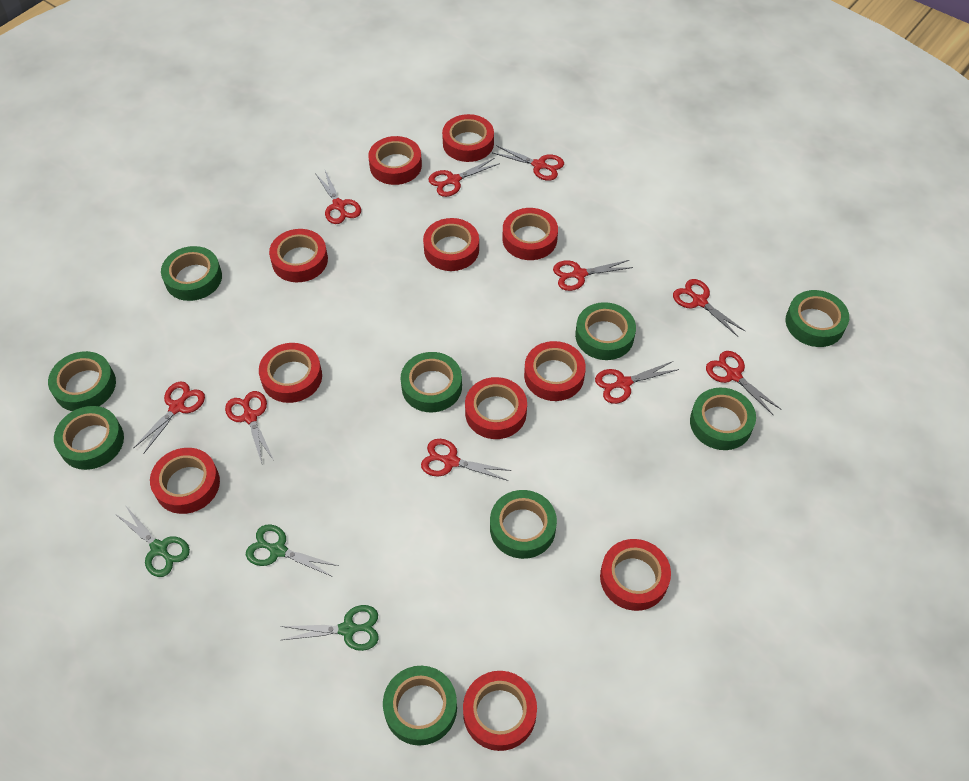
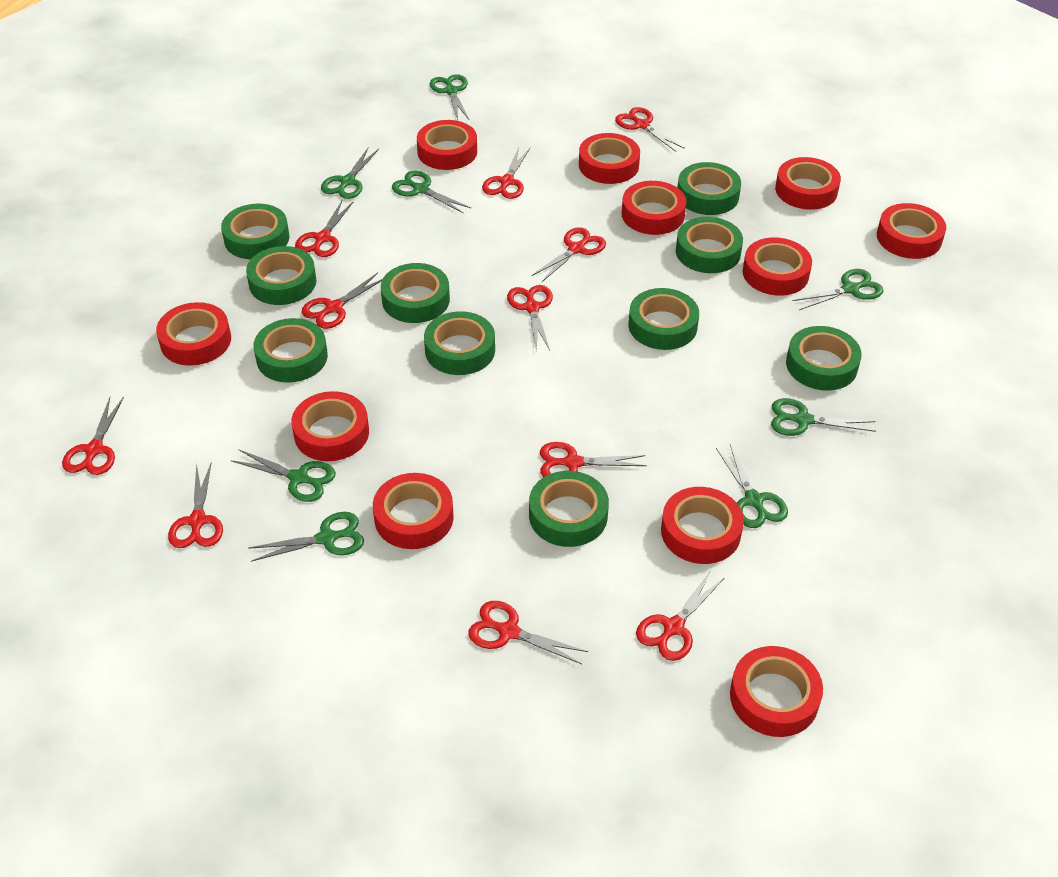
green scissors: [117,505,190,577] [246,525,339,577] [281,605,379,651] = 3 -> [231,449,336,502] [248,512,364,562] [321,147,379,199] [392,171,471,214] [430,74,469,120] [716,445,788,528] [771,398,876,436] [793,269,884,310] = 8
green tape: [48,351,116,411] [54,406,124,470] [161,246,222,301] [383,666,457,746] [400,352,462,412] [490,490,557,559] [575,302,636,360] [690,388,756,450] [786,290,849,347] = 9 -> [221,204,289,259] [246,246,316,305] [253,318,328,383] [381,263,450,323] [424,311,495,375] [529,471,609,547] [628,288,699,350] [676,217,743,273] [678,162,741,215] [786,326,862,391] = 10
red scissors: [134,382,205,454] [225,391,274,463] [315,171,361,224] [421,439,512,481] [428,158,500,197] [493,145,564,181] [553,260,633,291] [595,361,679,404] [673,279,746,337] [706,351,782,416] = 10 -> [62,396,124,475] [168,462,223,548] [295,201,354,257] [302,273,382,329] [468,601,588,664] [482,147,530,199] [507,285,553,351] [532,227,606,282] [540,442,647,477] [615,107,685,152] [636,571,725,661] = 11

